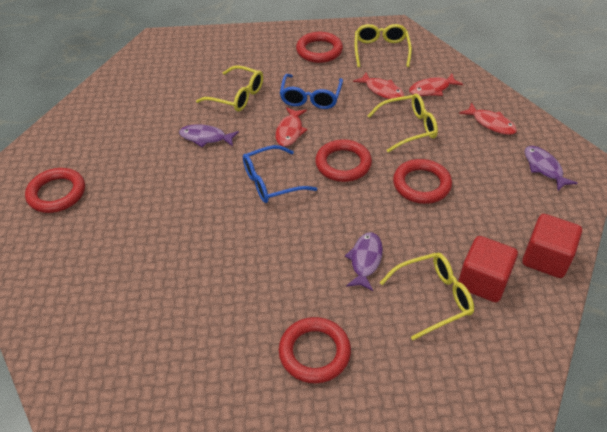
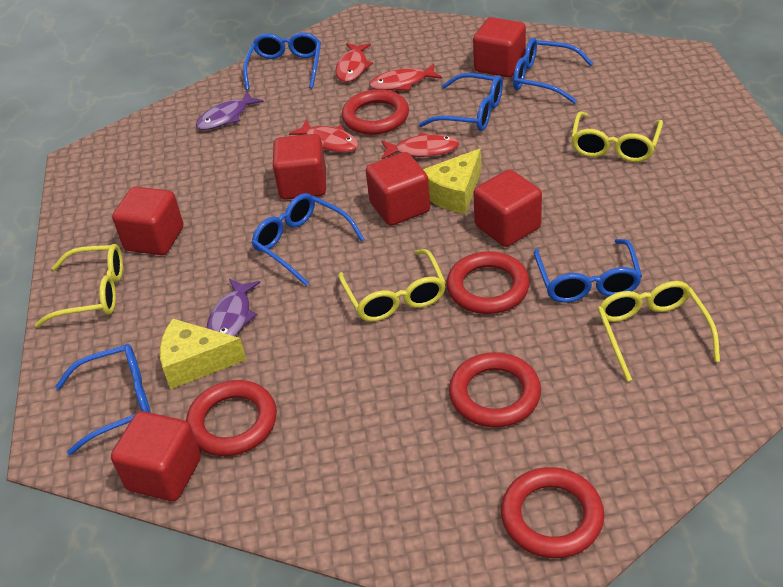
blue glasses: [243,145,317,203] [280,74,343,109] = 2 -> [55,344,151,455] [243,32,321,90] [251,193,365,286] [418,73,503,131] [513,37,594,104] [534,239,642,303] = 6
purple fish: [179,124,239,147] [345,232,383,291] [524,146,578,191] = 3 -> [196,91,264,130] [207,279,260,336] = 2
red cube: [458,236,518,302] [522,214,582,278] = 2 -> [111,411,201,501] [112,187,183,255] [273,134,326,200] [366,152,430,226] [473,17,526,78] [474,169,542,247] = 6
yellow cheese: none = 0 -> [160,319,246,389] [423,149,481,214] = 2

